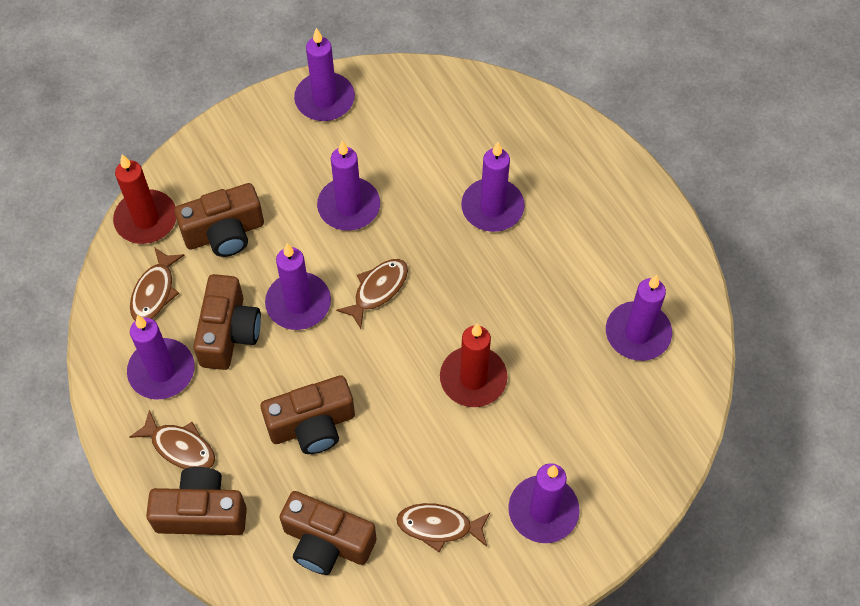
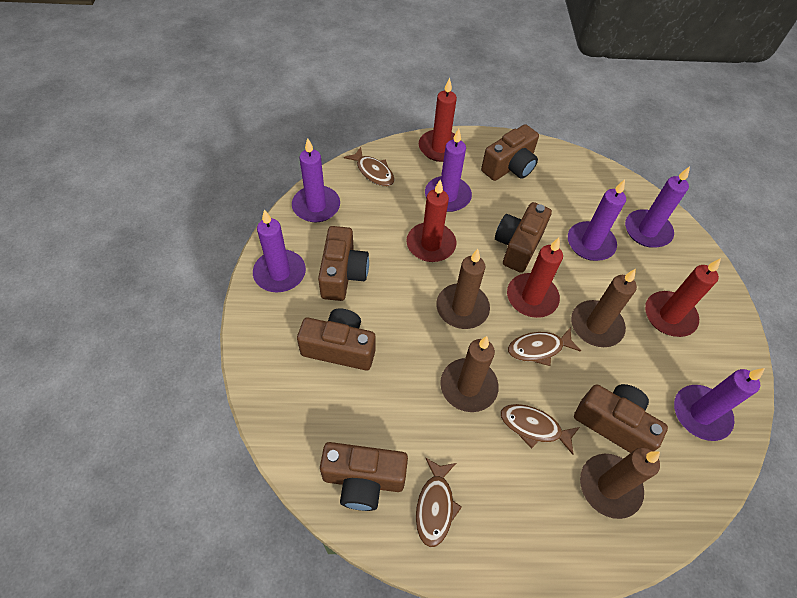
brown camera: [146,467,247,535] [174,183,264,257] [193,274,261,370] [261,375,355,454] [279,491,377,575] = 5 -> [297,308,375,370] [318,226,369,301] [320,442,408,511] [481,124,539,181] [495,202,552,273] [574,384,668,453] = 6
brown candle: none = 0 -> [436,249,490,329] [440,336,499,412] [571,269,637,347] [580,448,660,519] = 4
purple candle: [127,315,195,400] [265,243,331,330] [294,28,355,121] [317,141,380,231] [461,142,525,232] [508,463,580,543] [606,275,672,361] = 7 -> [253,210,306,292] [292,138,340,222] [425,129,472,212] [568,179,626,261] [625,166,690,248] [674,368,765,441] = 6
red candle: [113,154,176,244] [440,323,508,407] = 2 -> [406,180,456,262] [419,78,461,162] [507,238,563,318] [645,258,721,337] = 4

